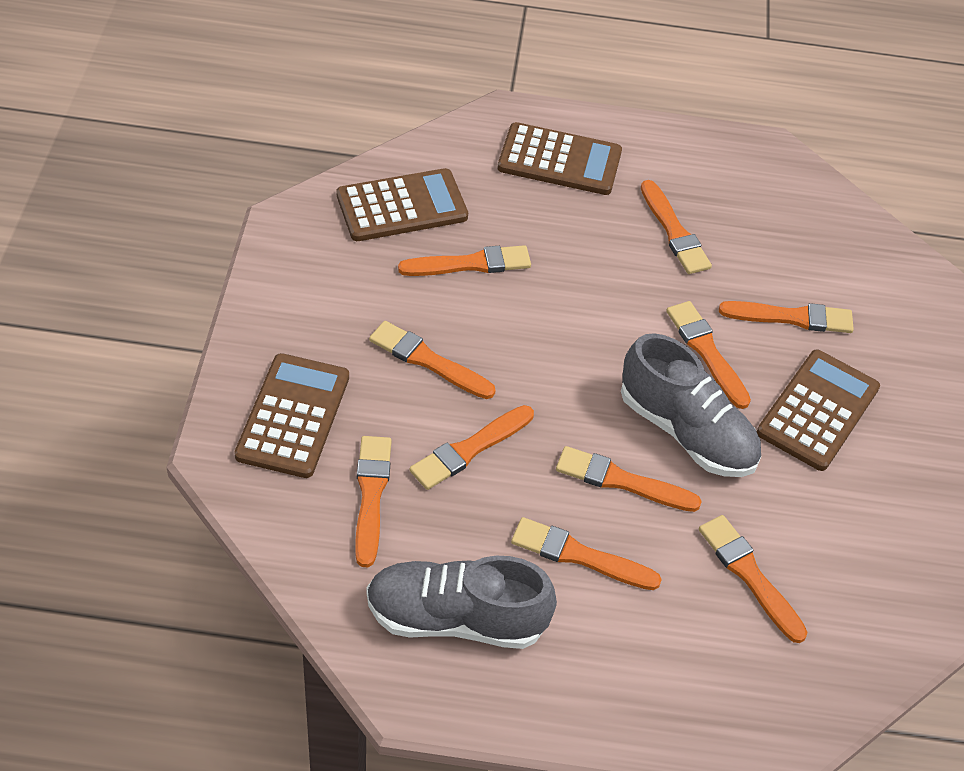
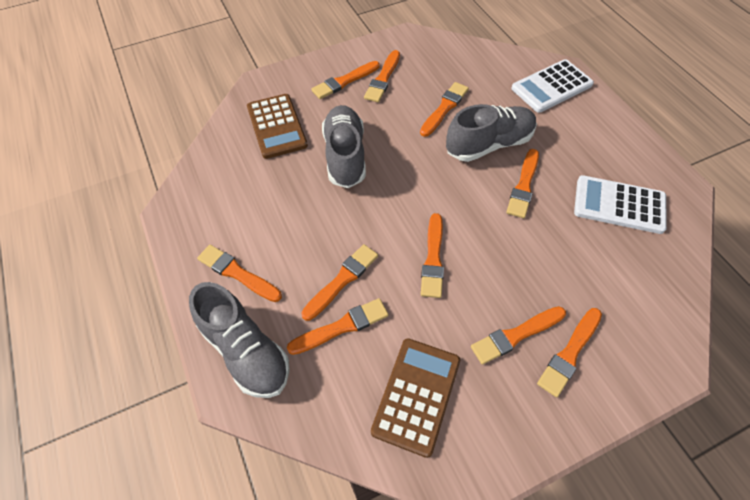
brown calculator: [234,353,349,478] [337,168,468,241] [497,122,622,195] [757,350,880,471] = 4 -> [247,94,308,159] [371,338,460,458] = 2
grey shoe: [366,556,557,649] [621,333,761,477] = 2 -> [189,282,290,398] [322,105,366,188] [446,104,537,162] = 3
white calculator: none = 0 -> [511,59,594,113] [574,175,667,234] = 2

